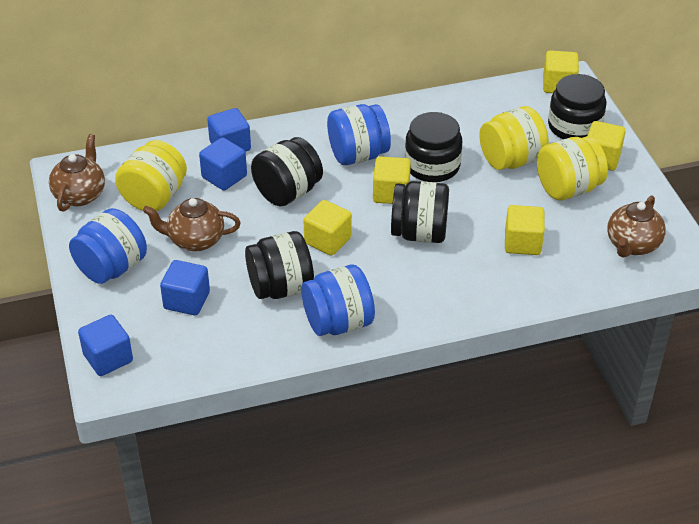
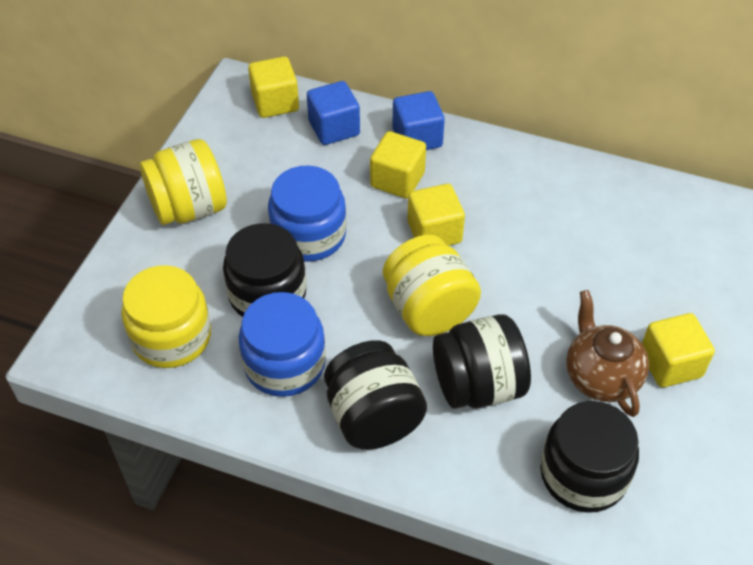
black jar: [245,231,314,299] [251,137,323,207] [391,181,449,243] [405,112,462,182] [548,74,606,139] = 5 -> [223,223,306,317] [324,340,427,450] [433,314,531,409] [540,401,639,513] = 4
blue cube: [78,315,133,376] [160,260,210,315] [199,137,247,191] [207,108,251,152] = 4 -> [307,81,360,145] [392,91,445,150] = 2
blue jar: [69,208,147,284] [301,265,375,336] [327,104,391,165] = 3 -> [239,292,326,397] [268,165,347,262] = 2
brown teapot: [49,134,105,212] [143,198,241,251] [607,196,666,258] = 3 -> [566,290,649,417] = 1
yellow cube: [303,200,352,256] [373,156,411,204] [505,205,545,255] [543,50,579,93] [587,121,626,171] = 5 -> [248,56,299,118] [370,131,426,199] [407,184,465,246] [642,313,715,388] = 4

